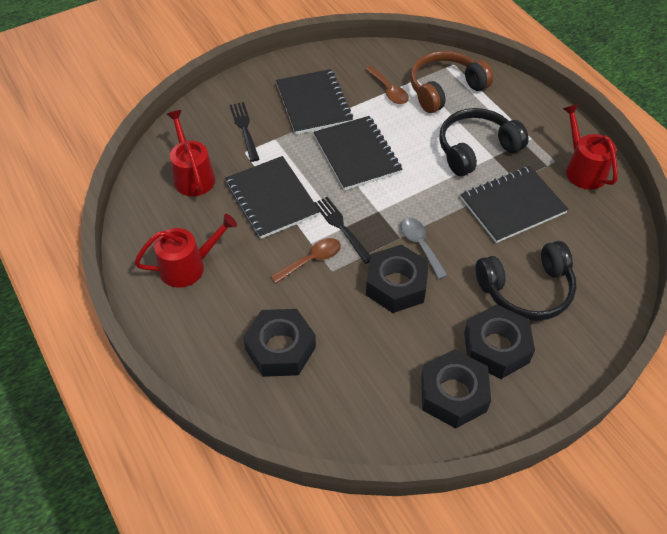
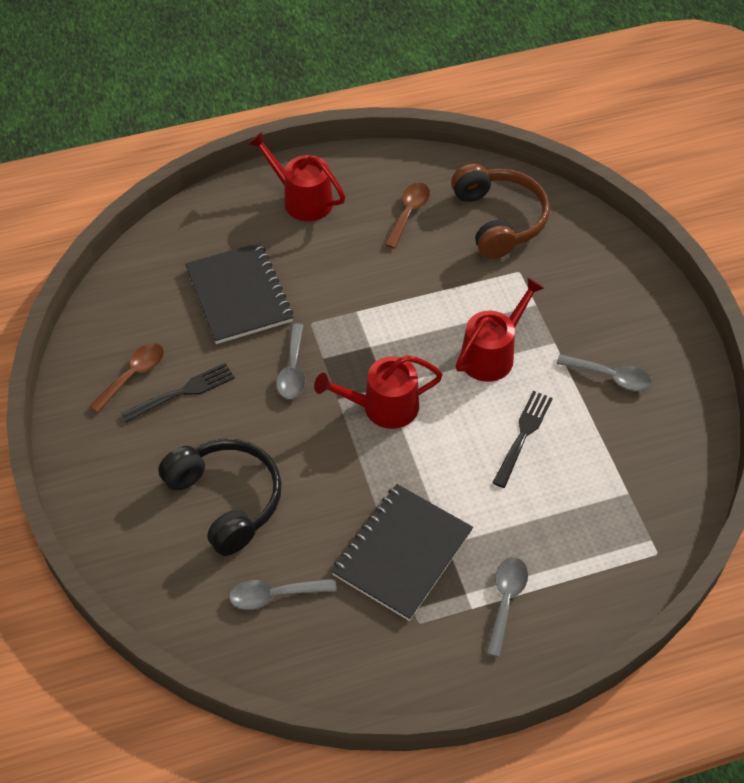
black headphones: [439,108,529,176] [476,241,577,321] = 2 -> [158,439,282,556] = 1
black notebook: [225,156,320,239] [276,69,353,134] [313,116,402,190] [460,166,569,243] = 4 -> [185,242,293,344] [331,484,473,621] = 2
black nut: [243,309,316,377] [366,244,429,313] [421,349,491,428] [464,304,535,379] = 4 -> none = 0
grey spoon: [400,218,448,279] = 1 -> [229,578,337,610] [276,323,306,399] [486,557,528,657] [556,354,652,391] = 4

